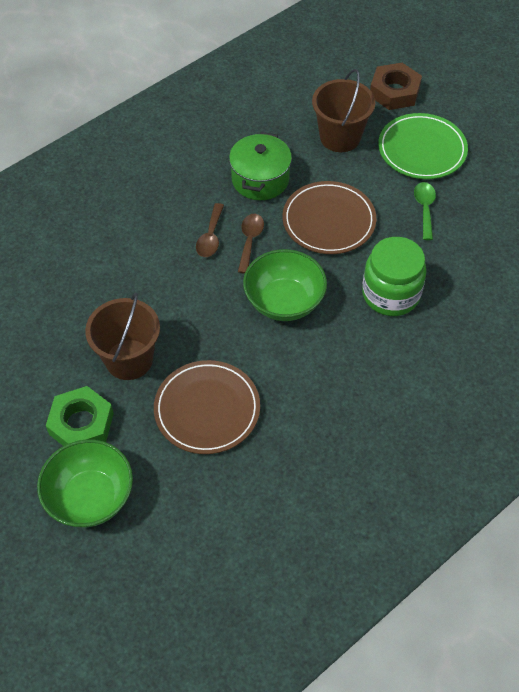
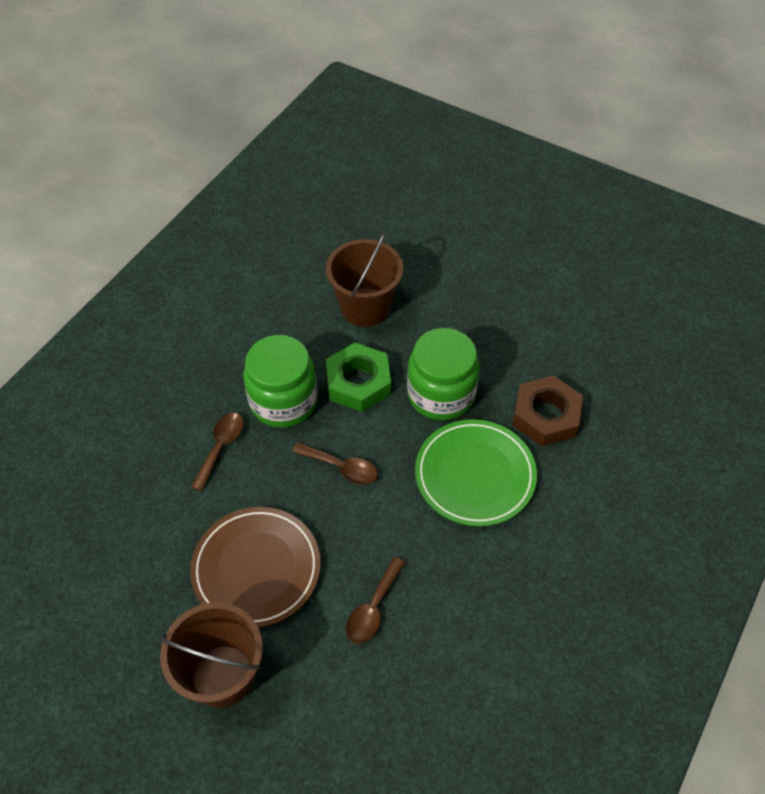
brown plate: [154,360,260,454] [282,181,376,254] = 2 -> [190,507,320,628] = 1
brown spoon: [196,203,224,257] [238,214,264,274] = 2 -> [191,413,244,491] [292,442,378,485] [346,557,406,644] = 3
green bowl: [37,439,133,527] [243,249,327,321] = 2 -> none = 0
green jar: [362,237,427,316] = 1 -> [243,335,318,428] [407,328,479,421] = 2
green pot: [229,132,292,200] = 1 -> none = 0
green spoon: [414,182,436,240] = 1 -> none = 0

